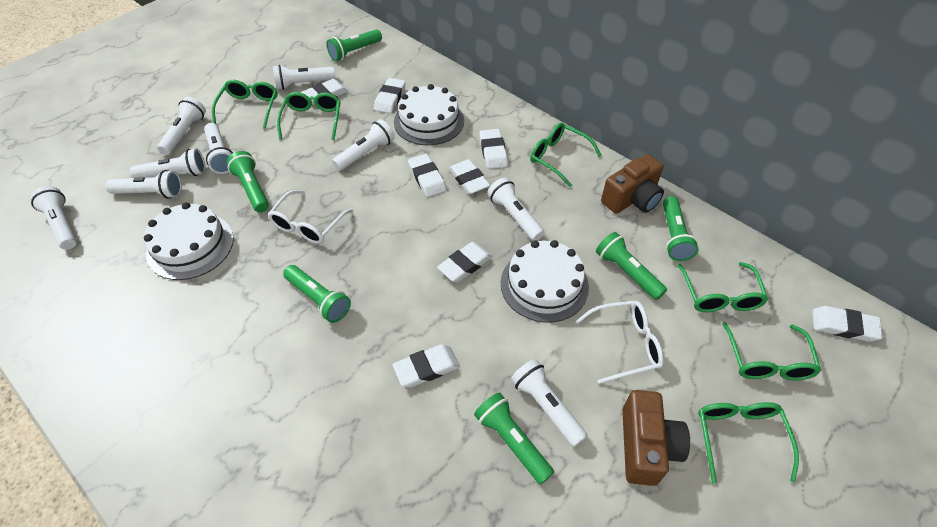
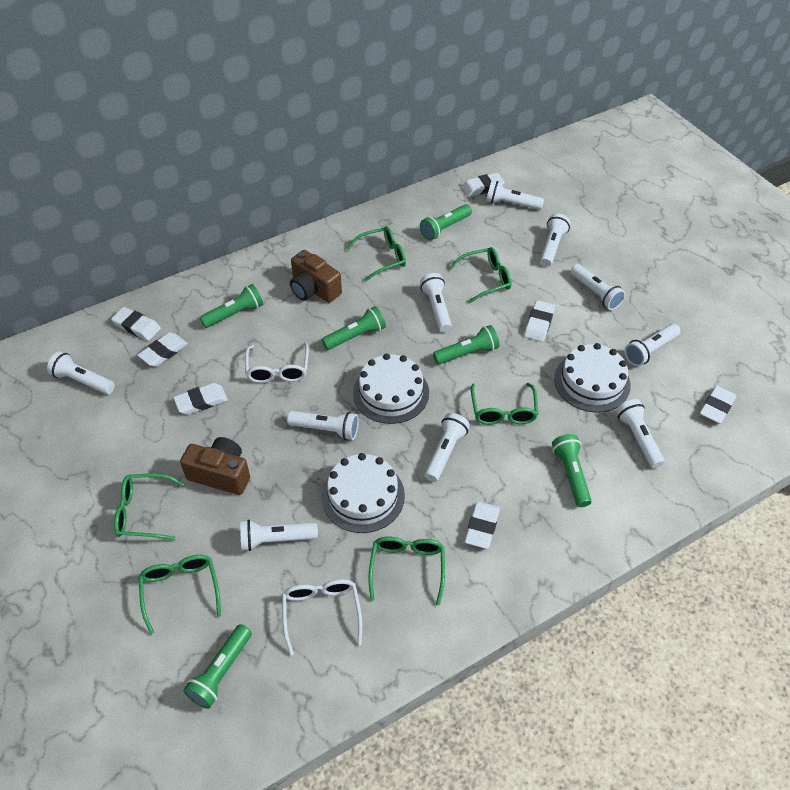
white eraser: [301,79,348,105] [374,78,406,113] [393,344,460,388] [408,154,446,197] [437,242,492,282] [449,159,490,194] [479,129,508,169] [812,306,883,342] = 8 -> [111,307,161,341] [137,332,188,367] [173,383,228,415] [462,173,505,197] [465,501,500,549] [524,300,555,342] [700,386,737,424] = 7
white flashlight: [30,186,77,250] [105,170,182,199] [130,148,205,178] [157,97,206,155] [204,123,233,174] [273,65,335,90] [332,119,395,171] [487,177,545,241] [511,359,587,447] = 9 -> [47,351,115,394] [240,520,318,551] [287,411,359,440] [420,273,452,332] [424,413,470,482] [486,181,544,210] [540,213,570,267] [570,264,626,310] [616,399,665,468] [624,324,681,366] = 10

